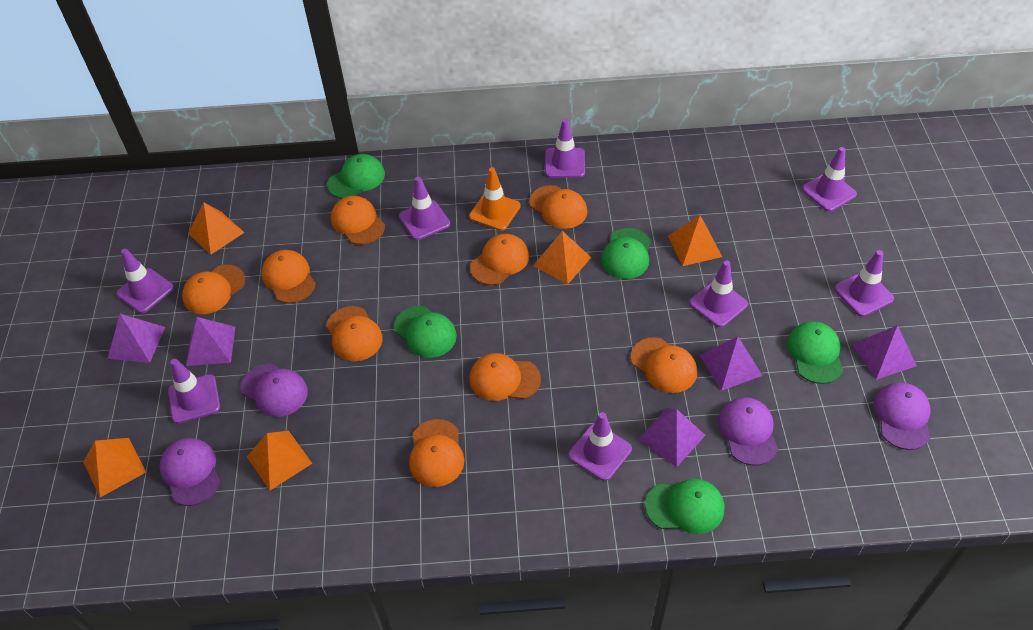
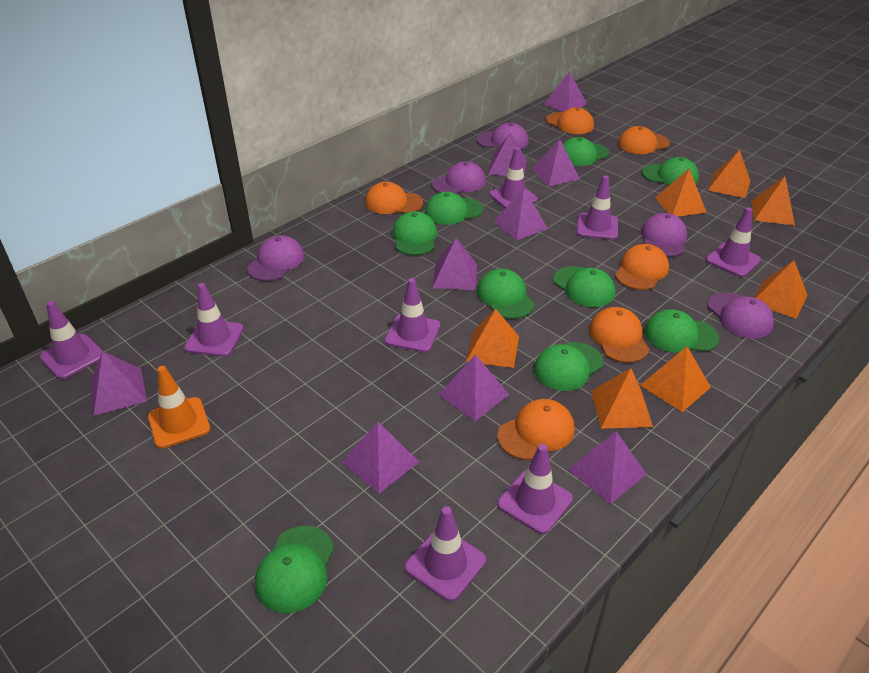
green cap: [327,154,385,199] [394,306,457,358] [601,228,651,279] [645,479,724,534] [787,321,843,384] = 5 -> [255,526,334,613] [392,211,437,255] [425,192,483,225] [477,269,535,319] [534,342,604,391] [553,266,615,307] [563,137,609,166] [642,157,699,185] [644,309,719,353] = 9
orange cap: [182,265,245,314] [262,250,316,303] [326,306,383,361] [331,196,385,245] [409,419,464,487] [470,234,529,285] [470,353,541,401] [529,185,587,229] [631,337,697,393] = 9 -> [365,182,423,214] [497,399,575,460] [546,107,594,134] [589,307,649,363] [615,244,669,290] [618,126,670,154] = 6
orange pyramid: [83,438,146,497] [188,202,245,255] [247,431,313,490] [533,231,591,284] [668,215,722,266] = 5 -> [466,309,519,368] [591,368,653,429] [640,346,711,412] [655,169,707,217] [708,150,750,198] [752,176,795,225] [754,260,808,319] = 7
purple cap: [159,438,220,506] [241,363,308,417] [718,397,778,465] [874,382,930,450] = 4 -> [247,235,305,281] [432,161,486,194] [477,123,529,149] [641,213,687,257] [708,293,774,339] = 5
purple pyramid: [108,314,165,363] [186,317,235,366] [638,408,706,467] [700,336,763,391] [852,325,917,380] = 5 -> [90,351,147,416] [342,422,419,493] [432,238,477,290] [438,354,509,421] [488,132,527,176] [494,188,548,240] [532,139,580,186] [544,71,587,112] [567,431,647,504] = 9

